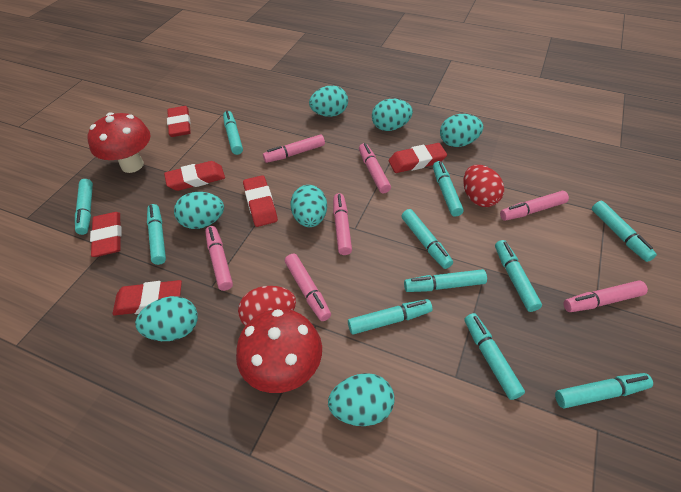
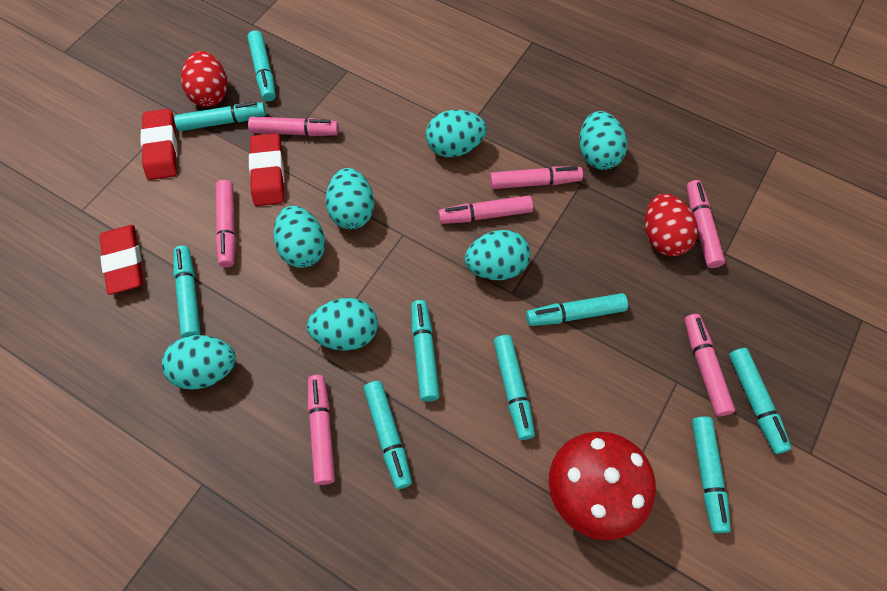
red eraser: [90,212,122,257] [112,280,182,316] [164,161,225,191] [167,106,191,137] [243,175,278,227] [388,143,447,173] = 6 -> [99,225,143,295] [141,109,177,180] [249,133,284,206] = 3
red mushroom: [88,112,151,173] [236,309,322,393] = 2 -> [549,431,656,540] = 1
turquoise marker: [75,179,93,235] [147,204,166,265] [223,111,243,155] [348,299,432,334] [401,209,453,269] [404,269,487,292] [433,161,464,216] [464,313,525,400] [495,240,542,312] [555,373,653,408] [592,201,657,262] = 11 -> [174,102,266,131] [174,246,201,338] [248,30,276,101] [364,381,412,489] [411,300,440,402] [493,335,535,440] [526,293,628,326] [692,416,731,533] [729,348,792,454] = 9

